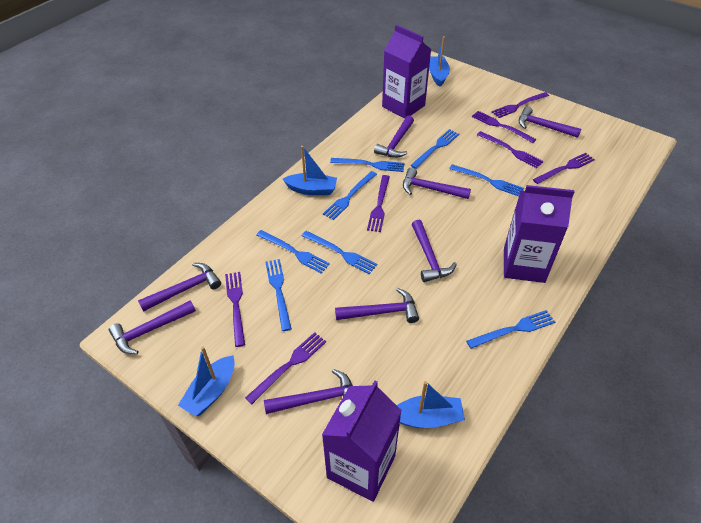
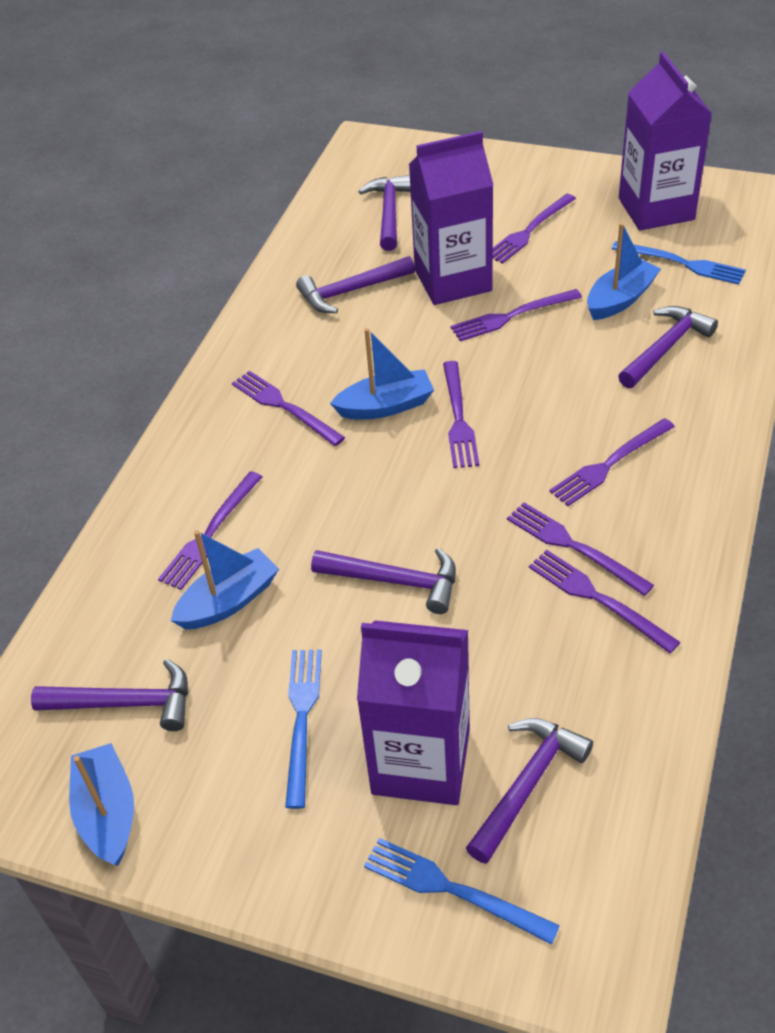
blue fork: [256,230,330,273] [265,259,292,331] [302,231,377,274] [323,171,377,220] [330,158,404,172] [411,129,459,169] [449,164,524,196] [466,310,555,349] = 8 -> [285,650,322,809] [364,838,560,945] [612,241,746,285] = 3
purple fork: [225,272,245,347] [245,332,326,404] [367,175,390,232] [472,111,536,143] [477,131,544,168] [492,92,549,118] [533,153,595,184] = 7 -> [158,471,262,590] [232,371,345,446] [443,361,479,468] [450,289,582,341] [493,194,576,264] [507,502,654,596] [529,550,681,654] [549,418,675,506] = 8
purple hammer: [109,300,196,354] [138,263,221,312] [264,369,353,414] [335,288,419,323] [374,116,414,158] [403,167,471,199] [411,220,457,282] [519,106,581,138] = 8 -> [31,659,188,731] [296,256,415,313] [311,548,456,614] [358,175,411,251] [466,718,593,864] [618,306,718,388] = 6

